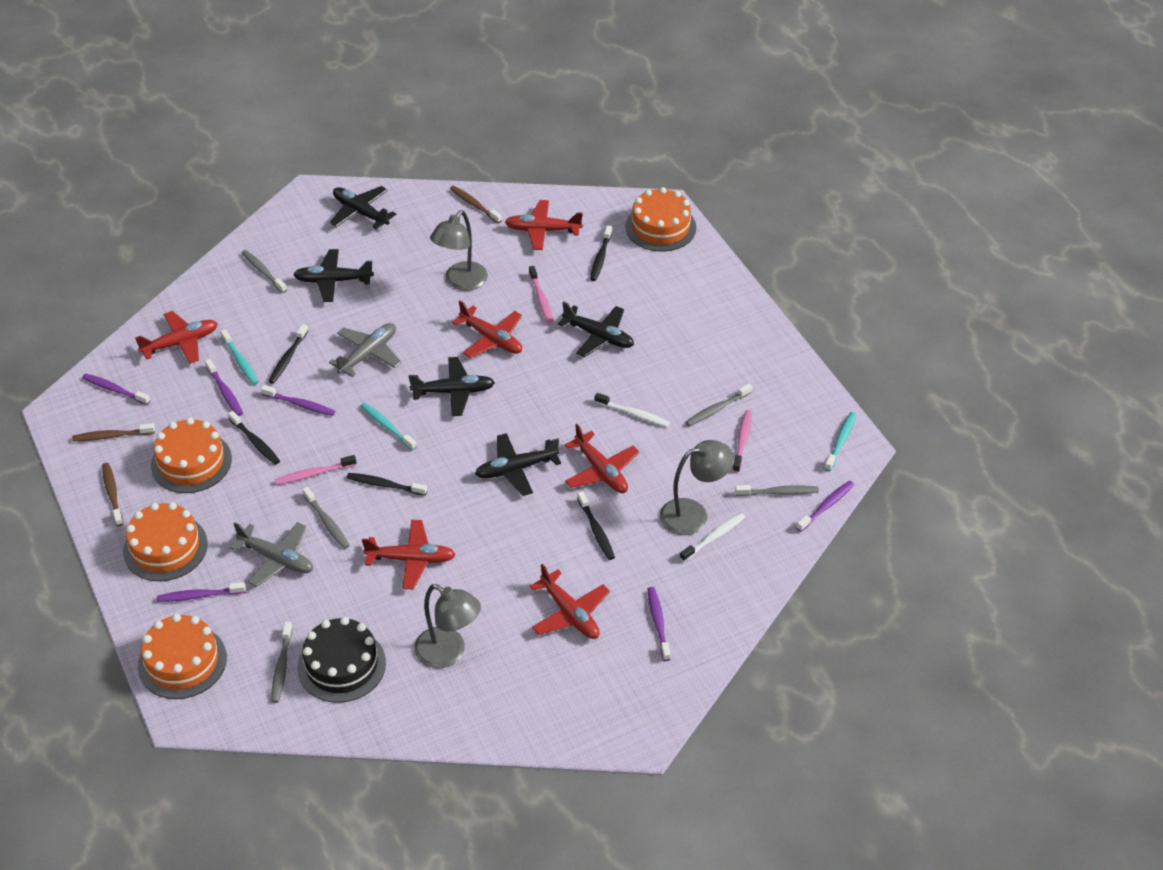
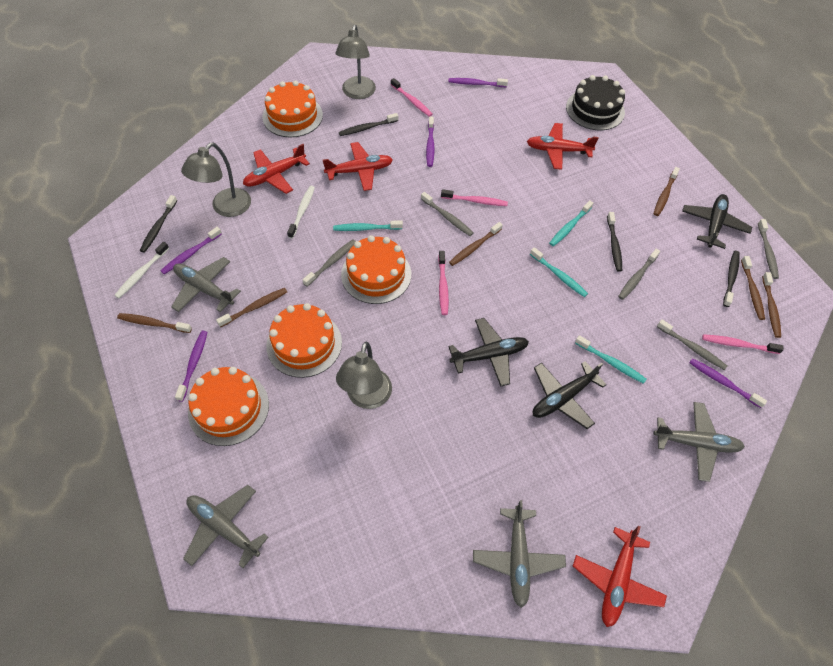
black plane: [293,249,374,302] [330,186,396,229] [408,357,495,416] [475,433,561,496] [558,301,634,357] = 5 -> [448,318,529,387] [533,361,607,429] [682,194,752,249] = 3
black toothbrush: [228,411,280,465] [269,324,308,384] [347,473,427,496] [577,491,615,560] [590,226,612,281] = 5 -> [140,195,177,253] [339,113,398,136] [607,212,622,272] [723,251,740,307] = 4
brown toothbrush: [72,423,155,441] [102,463,123,526] [450,186,502,223] = 3 -> [117,313,192,333] [216,288,287,327] [449,222,503,266] [654,167,680,216] [741,256,765,320] [762,272,781,338] = 6
grey plane: [229,522,313,587] [329,323,401,377] = 2 -> [171,257,241,312] [183,485,268,568] [473,500,566,608] [654,402,745,482] = 4
pink toothbrush: [274,455,357,485] [529,266,553,323] [733,410,752,472] = 3 -> [391,78,433,117] [438,251,449,315] [441,189,508,206] [702,334,784,354] = 4
purple toothbrush: [82,373,150,405] [157,582,246,602] [205,359,243,416] [261,385,335,416] [648,587,671,661] [796,481,854,532] = 6 -> [160,227,222,274] [175,331,207,402] [426,117,435,167] [448,78,508,87] [689,358,767,408] = 5
red plane: [135,311,218,364] [362,520,456,589] [452,301,522,358] [505,200,583,250] [530,564,610,639] [564,424,639,493] = 6 -> [243,144,310,194] [323,142,393,191] [527,123,599,170] [573,526,667,627] = 4
turquoise toothbrush: [220,329,259,385] [361,402,417,450] [824,412,856,471] = 3 -> [333,220,403,231] [530,247,588,297] [549,200,593,246] [575,335,646,384] = 4

